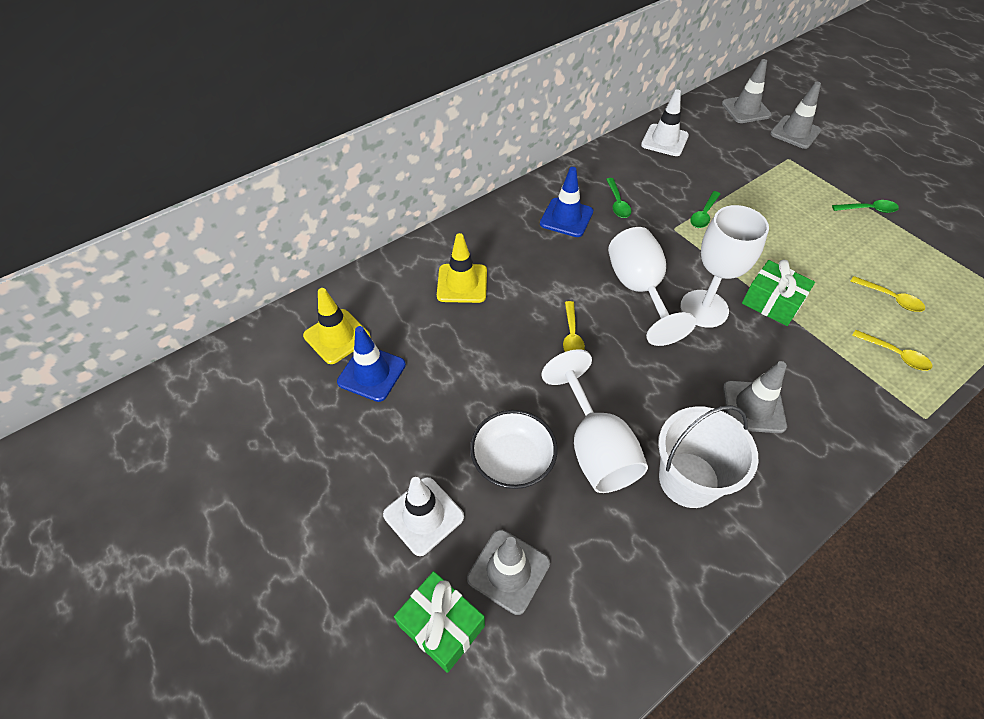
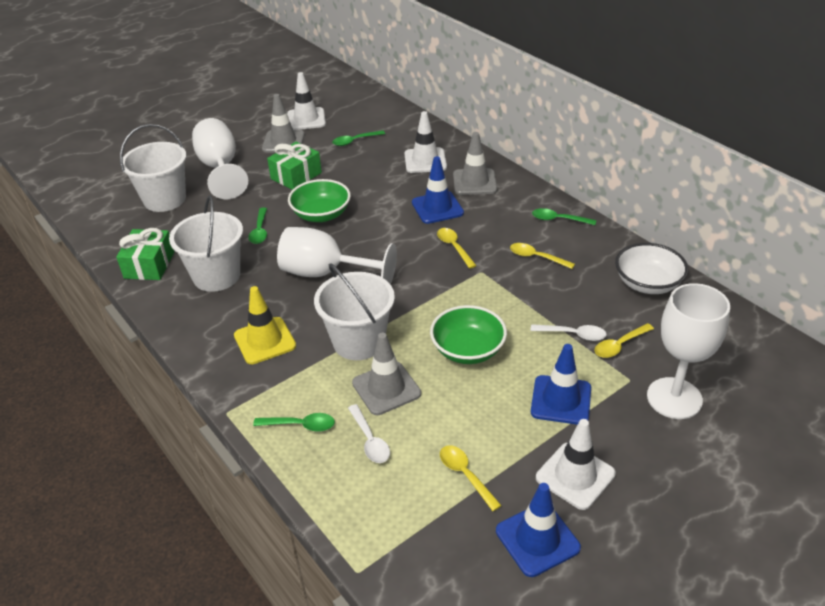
blue traffic cone: [337,326,406,402] [540,167,593,237] = 2 -> [412,156,464,224] [496,483,581,577] [531,344,591,425] = 3
green bowl: none = 0 -> [288,179,351,222] [430,305,507,364] = 2
green spoon: [606,178,631,218] [690,191,720,228] [832,200,899,213] = 3 -> [248,208,267,244] [253,413,335,432] [332,130,385,146] [532,208,596,225] = 4
grey traffic cone: [467,530,550,615] [722,59,772,123] [723,361,787,433] [770,82,821,149] = 4 -> [262,94,305,152] [352,333,421,415] [453,132,497,195] = 3
white bucket: [658,405,758,508] = 1 -> [120,124,186,212] [169,195,243,292] [314,263,395,360] = 3
white spoon: none = 0 -> [348,404,390,463] [530,324,607,341] = 2
white traffic cone: [383,477,464,556] [641,89,689,156] = 2 -> [287,72,326,130] [404,111,447,173] [536,419,616,510] = 3
yellow spoon: [563,301,585,352] [850,276,925,312] [852,329,932,371] = 3 -> [437,228,477,269] [440,445,502,511] [510,243,575,269] [594,323,654,358] = 4
yellow traffic cone: [303,288,371,364] [437,233,487,303] = 2 -> [234,286,296,364] = 1

